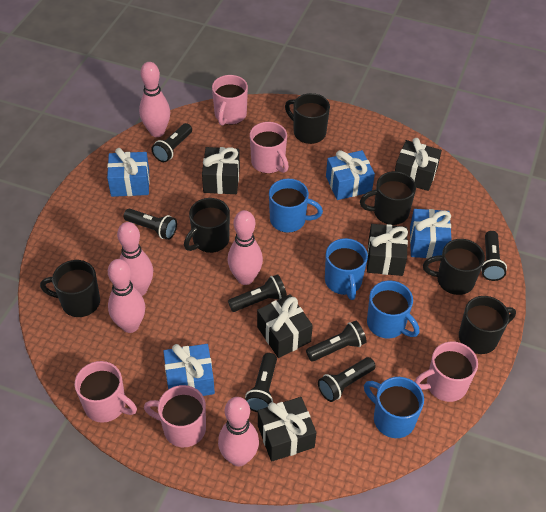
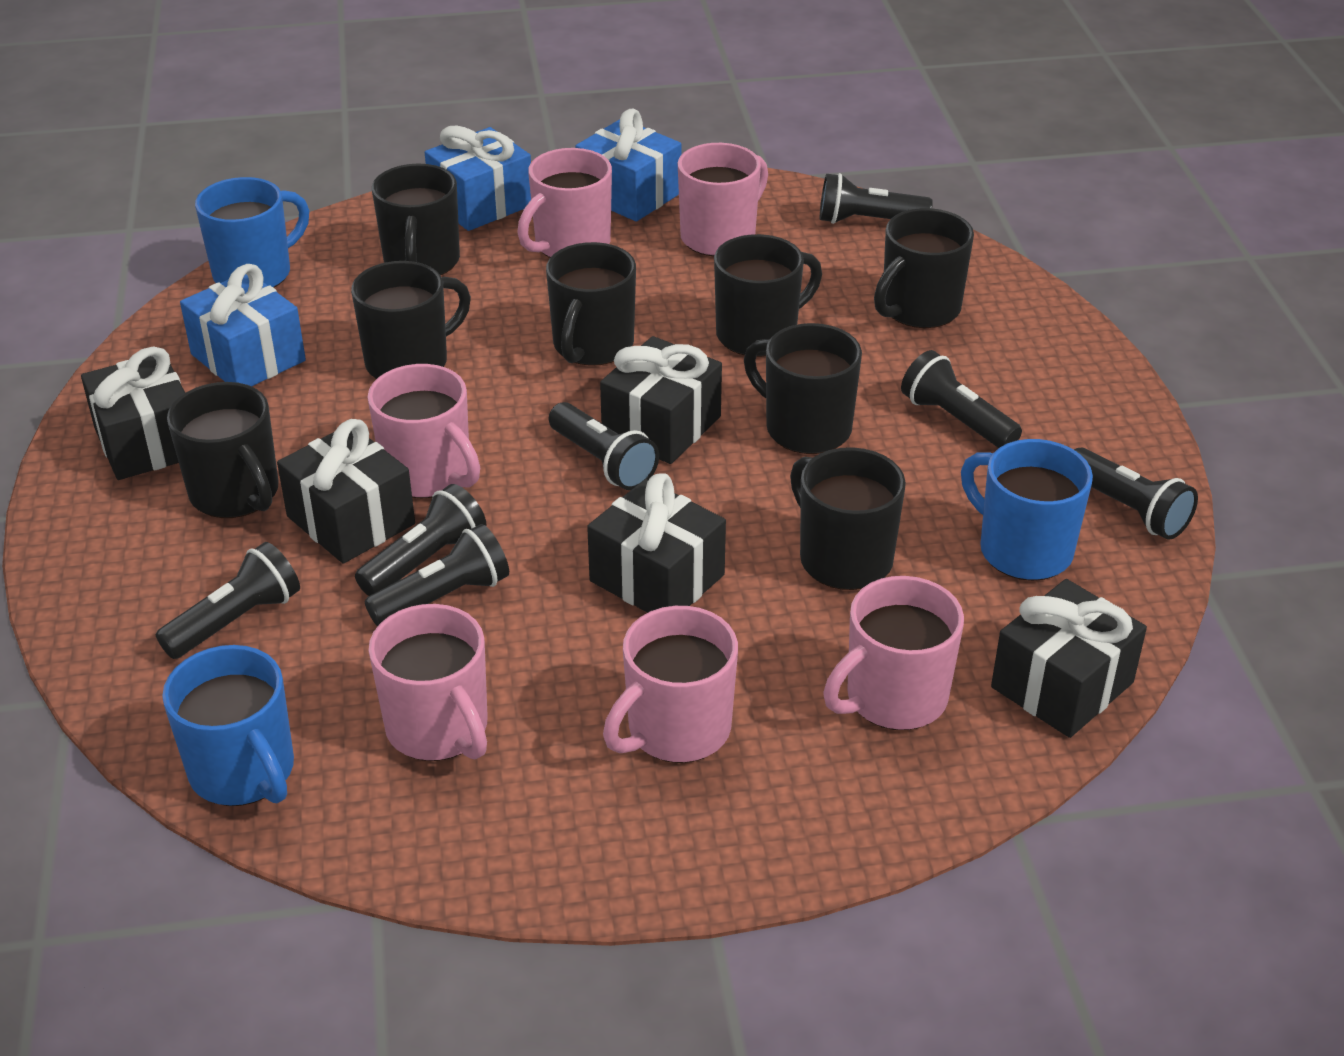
black mug: [40,260,100,317] [184,198,230,253] [285,93,330,144] [360,171,416,225] [423,239,485,295] [459,296,516,354] = 6 -> [167,382,279,518] [351,261,471,379] [372,164,460,275] [546,242,636,366] [714,234,822,357] [744,323,862,454] [790,447,906,590] [874,208,974,328] = 8
blue gift: [107,148,150,197] [163,344,215,396] [326,150,375,200] [410,209,452,259] = 4 -> [180,264,306,387] [425,126,531,231] [575,109,681,221] = 3
blue mug: [269,179,323,233] [325,238,368,300] [364,377,424,438] [367,281,419,338] = 4 -> [162,645,294,806] [195,177,309,288] [961,439,1093,581] = 3
pink bowling pin: [108,259,145,333] [117,222,153,296] [139,62,170,137] [218,397,259,467] [228,210,263,285] = 5 -> none = 0
pink mug: [75,361,137,423] [144,385,206,447] [212,75,248,126] [250,122,289,174] [414,342,478,402] = 5 -> [367,364,480,498] [368,604,488,761] [517,148,612,258] [603,606,738,763] [678,143,768,256] [823,576,964,730] = 6

